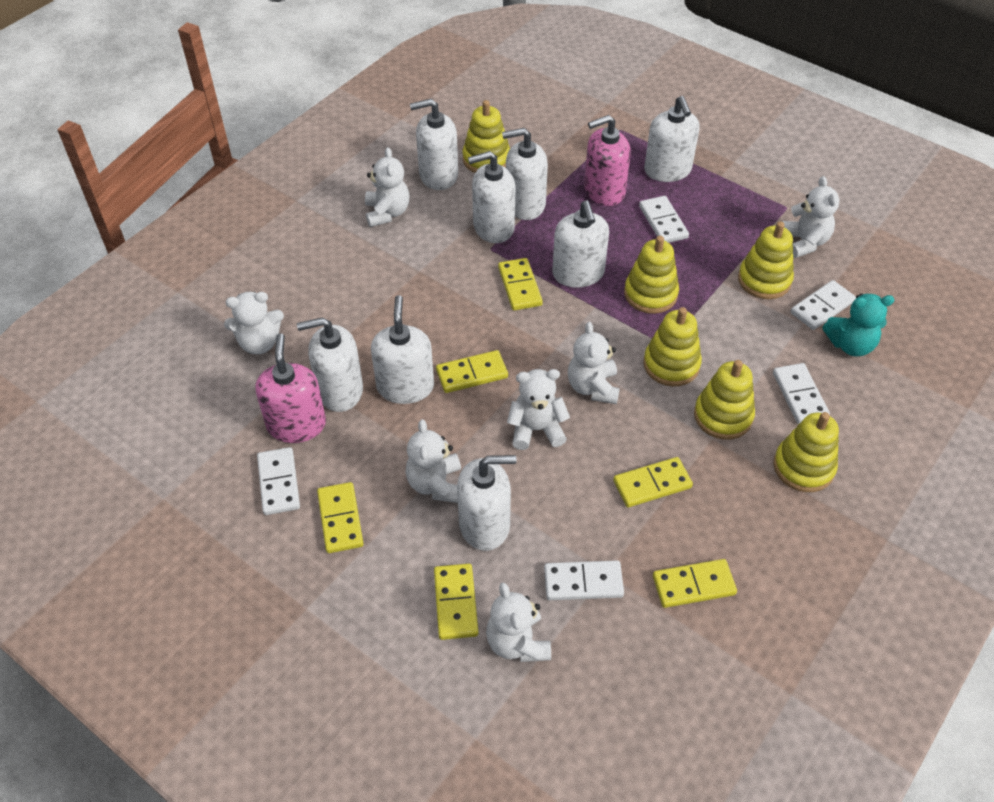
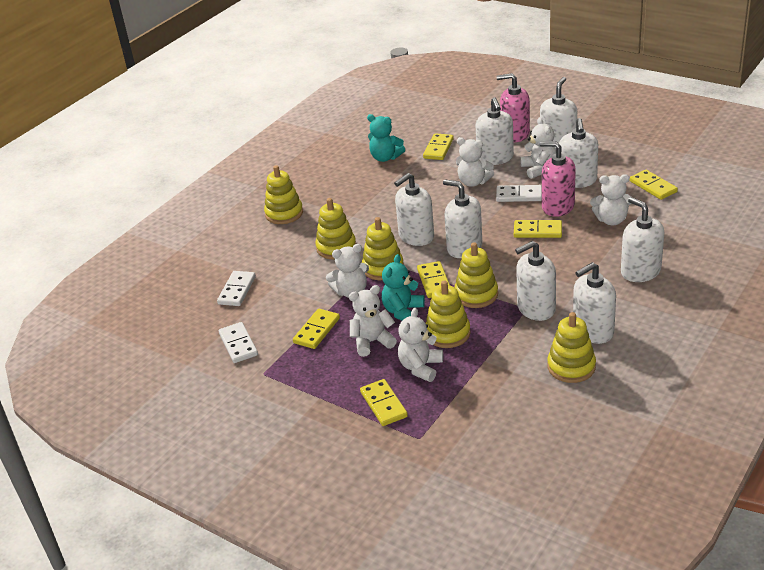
turquoise teddy bear: [822,293,894,356] = 1 -> [367,114,405,162] [382,254,425,321] = 2
white domino: [257,447,300,515] [544,560,624,600] [639,196,689,243] [773,363,830,424] [790,280,856,330] = 5 -> [217,271,256,306] [219,322,258,363] [496,185,542,202] = 3
white teddy bear: [224,292,284,354] [365,147,410,227] [405,419,461,503] [486,582,551,662] [507,369,570,450] [568,322,620,404] [782,176,840,258] = 7 -> [326,244,369,298] [349,285,397,357] [398,308,443,382] [456,137,494,187] [520,117,556,179] [590,174,632,225] = 6

